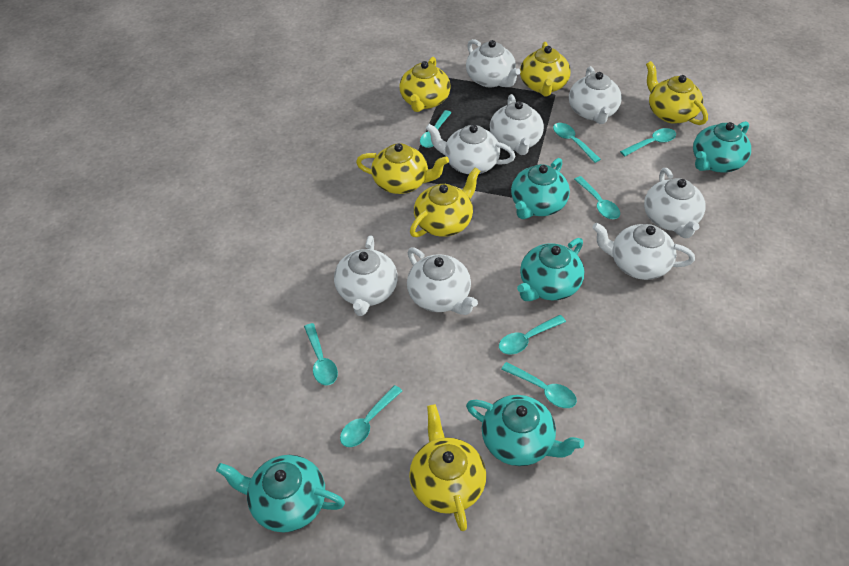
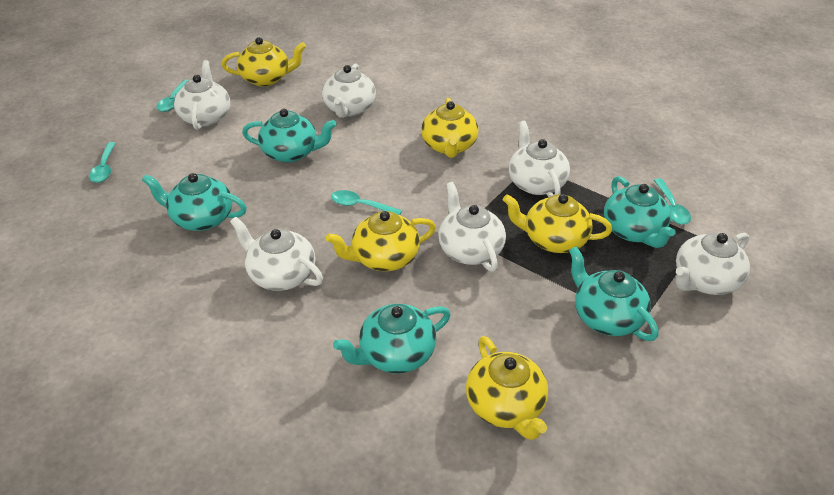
turquoise spoon: [304,323,338,385] [340,385,402,447] [420,110,451,148] [499,315,566,355] [501,362,577,408] [553,123,601,163] [574,176,620,219] [620,128,676,157] = 8 -> [89,142,116,183] [156,79,188,112] [331,190,402,215] [654,179,691,225] = 4
white teapot: [334,235,398,316] [407,247,478,315] [426,124,515,174] [466,39,520,87] [490,94,544,155] [569,66,622,124] [592,223,695,280] [644,168,706,238] = 8 -> [174,60,230,130] [230,217,323,291] [322,64,376,118] [438,182,506,272] [509,121,570,197] [675,233,750,295] = 6
yellow teapot: [356,143,449,194] [399,57,451,112] [409,404,486,531] [410,168,480,237] [520,42,571,97] [646,61,708,125] = 6 -> [222,37,306,87] [326,211,436,271] [421,98,478,158] [466,336,548,440] [503,194,612,253] = 5

